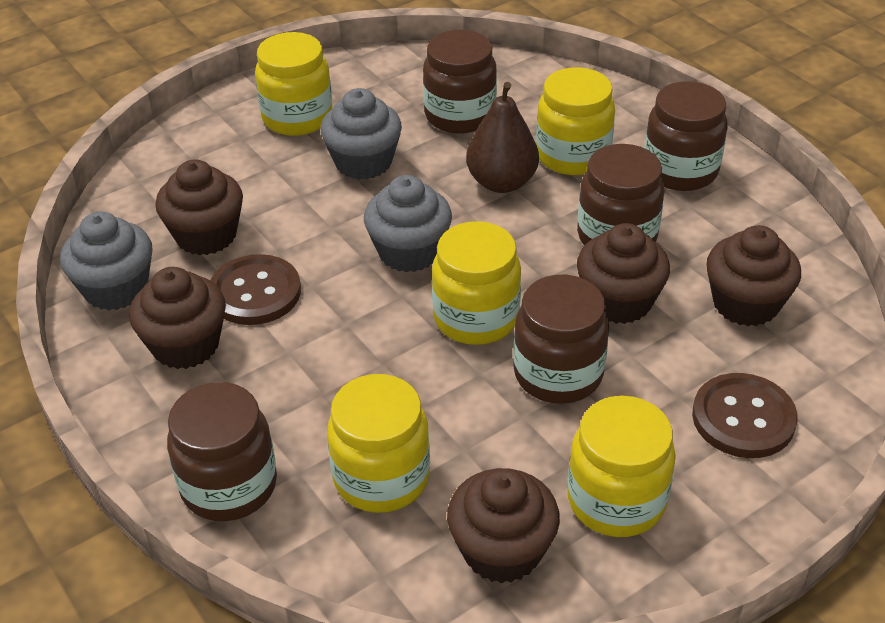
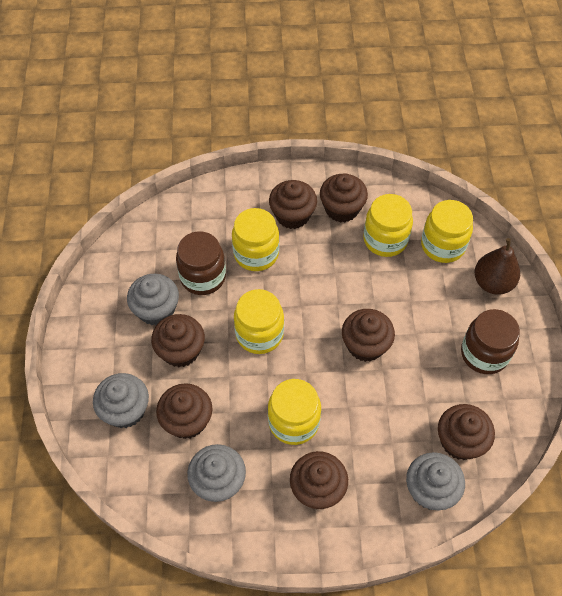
brown button: [210,254,301,325] [692,373,797,458] = 2 -> none = 0
brown cupcake: [129,267,226,369] [155,159,243,255] [447,468,560,584] [577,223,670,324] [706,225,801,326] = 5 -> [151,314,205,367] [156,383,213,439] [269,180,317,229] [290,451,348,509] [320,173,368,223] [342,309,395,362] [438,404,495,460] = 7
brown jar: [167,382,277,521] [423,30,497,133] [513,275,609,404] [577,144,664,246] [644,81,727,191] = 5 -> [176,231,226,295] [461,309,520,374] = 2
grey cupcake: [60,211,153,311] [320,88,402,180] [364,175,452,272] = 3 -> [93,373,149,428] [127,274,179,325] [187,444,246,502] [406,452,465,510] = 4

